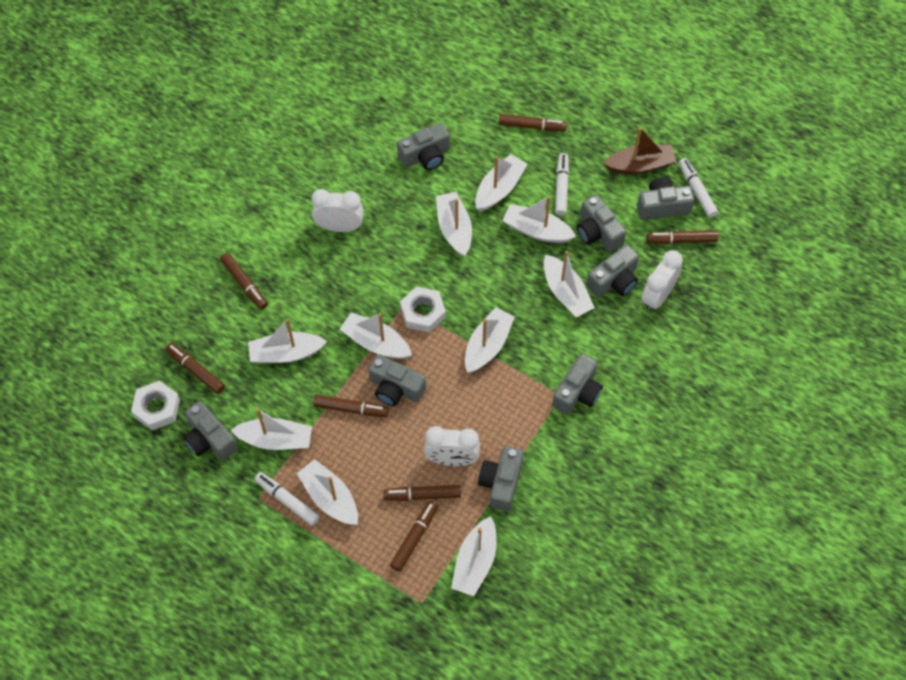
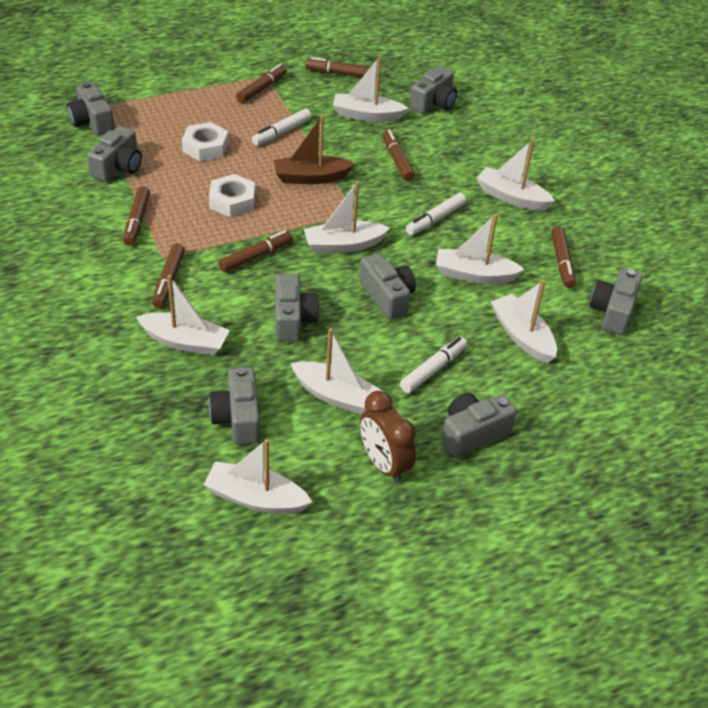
brown clock: none = 0 -> [360,391,416,483] = 1
white boat: [231,409,312,450] [248,319,327,363] [297,459,358,525] [340,312,412,359] [436,192,472,257] [451,516,497,596] [465,307,515,373] [475,154,527,211] [502,196,576,243] [544,251,595,317] = 10 -> [136,275,230,356] [204,439,312,514] [290,328,384,415] [304,181,390,254] [333,56,408,122] [436,214,525,284] [476,139,555,211] [491,280,557,363] = 8
white clock: [312,189,364,232] [424,426,480,466] [641,250,683,312] = 3 -> none = 0

